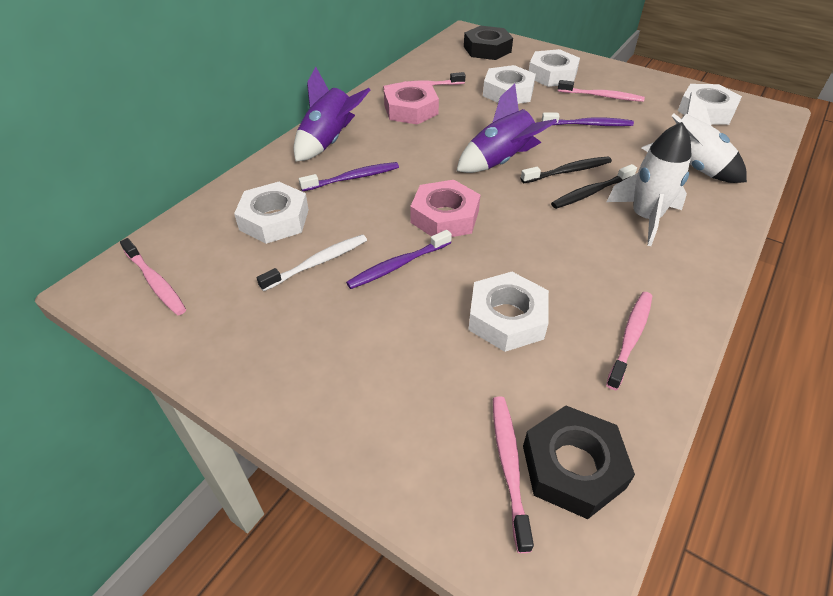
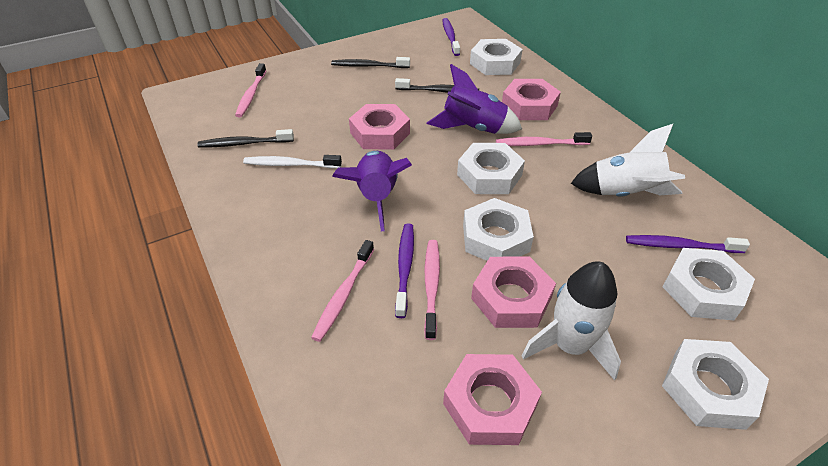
black nut: [464,26,513,60] [523,405,635,519] = 2 -> none = 0
black toothbrush: [521,157,612,183] [551,164,637,209] = 2 -> [197,129,294,147] [331,57,410,68] [395,78,479,93] = 3
pink nut: [384,81,439,125] [410,180,480,237] = 2 -> [349,104,410,150] [443,354,542,445] [471,256,556,328] [502,79,561,120] = 4
pink toothbrush: [120,238,186,315] [383,72,465,90] [493,397,534,553] [558,80,645,102] [606,292,652,390] = 5 -> [235,63,266,117] [311,240,374,342] [424,240,440,340] [496,132,592,146] = 4

